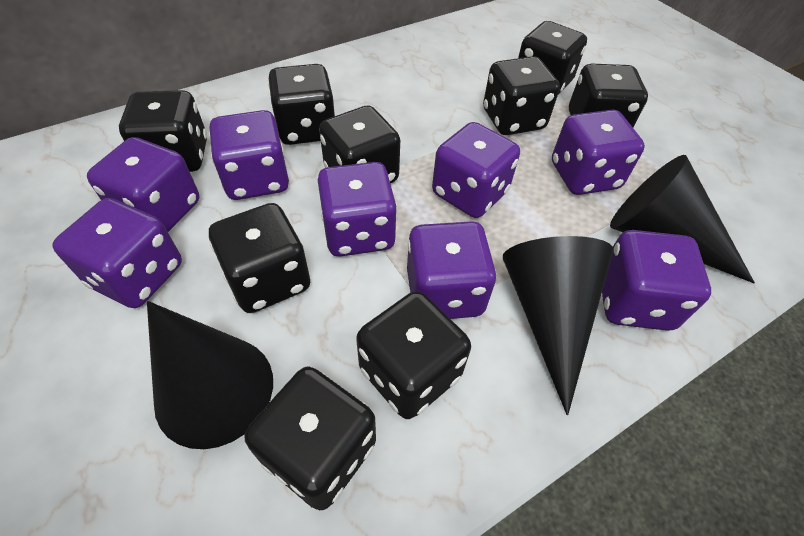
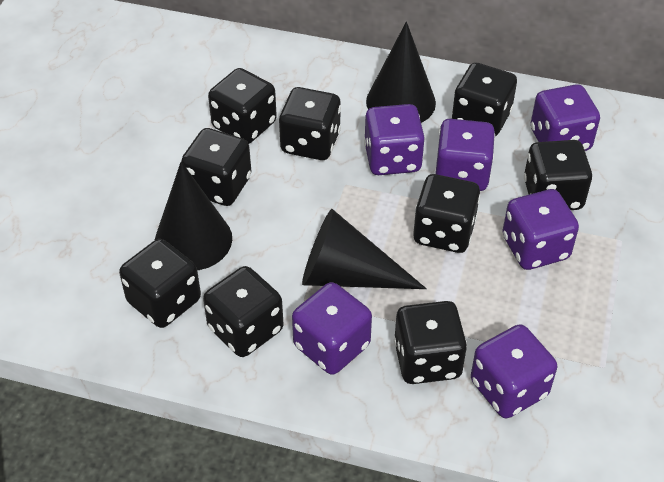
purple dice: [52,198,182,308] [87,137,199,232] [209,110,289,200] [318,162,397,257] [407,221,496,319] [432,122,520,218] [552,110,645,195] [602,230,711,331] = 8 -> [292,282,372,375] [364,104,425,175] [434,119,495,191] [471,324,557,419] [502,189,579,270] [531,84,600,151] = 6

